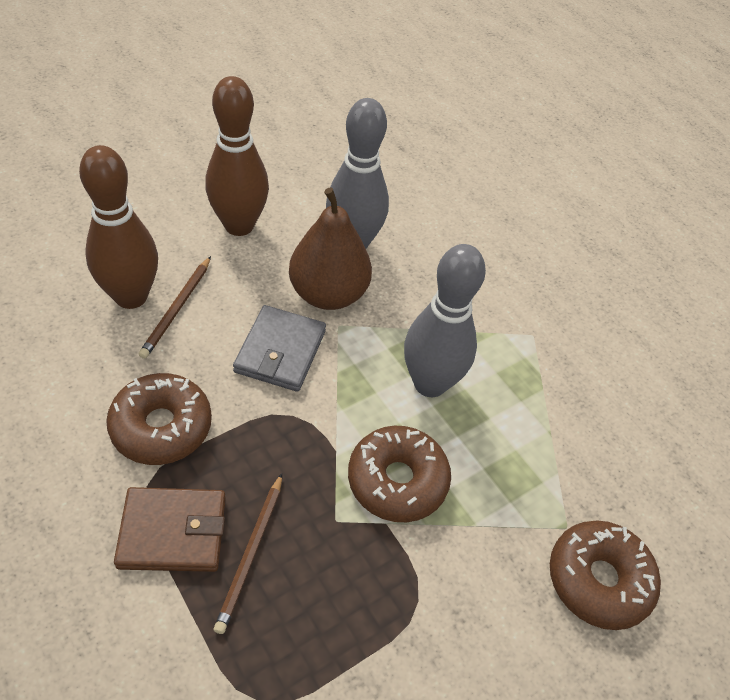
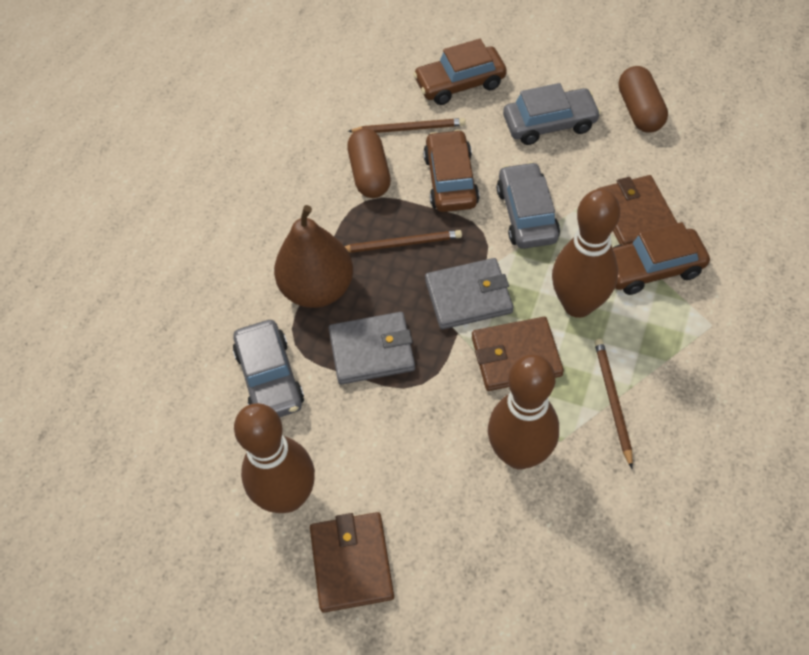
brown bowling pin: [79,145,158,309] [205,76,269,236] = 2 -> [234,403,315,513] [488,354,559,470] [552,189,620,318] = 3
brown capsule: none = 0 -> [347,129,391,198] [618,66,668,133] = 2
brown car: none = 0 -> [413,39,507,105] [423,130,480,212] [613,222,710,295] = 3
brown donut: [106,373,212,465] [348,426,451,522] [550,521,661,630] = 3 -> none = 0
brown pencil: [138,256,211,359] [214,474,282,634] = 2 -> [344,230,462,253] [348,118,466,133] [594,339,633,468] = 3
brown wallet: [114,487,226,572] = 1 -> [310,512,394,613] [472,317,564,391] [597,175,677,245] = 3
grey bowling pin: [326,98,389,249] [404,244,486,397] = 2 -> none = 0
grey car: none = 0 -> [233,320,304,417] [497,162,560,249] [503,83,601,145] = 3
grey wallet: [233,305,326,392] = 1 -> [329,312,415,385] [425,258,513,329] = 2

